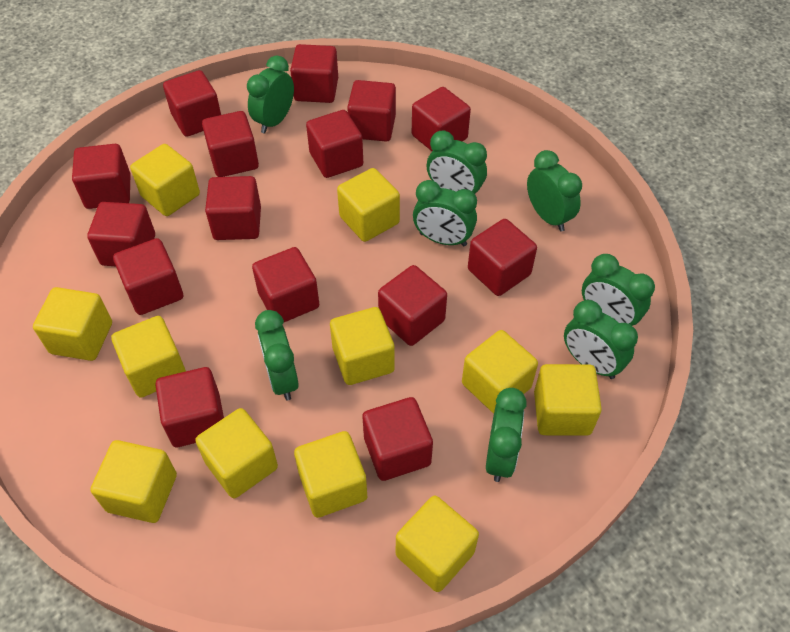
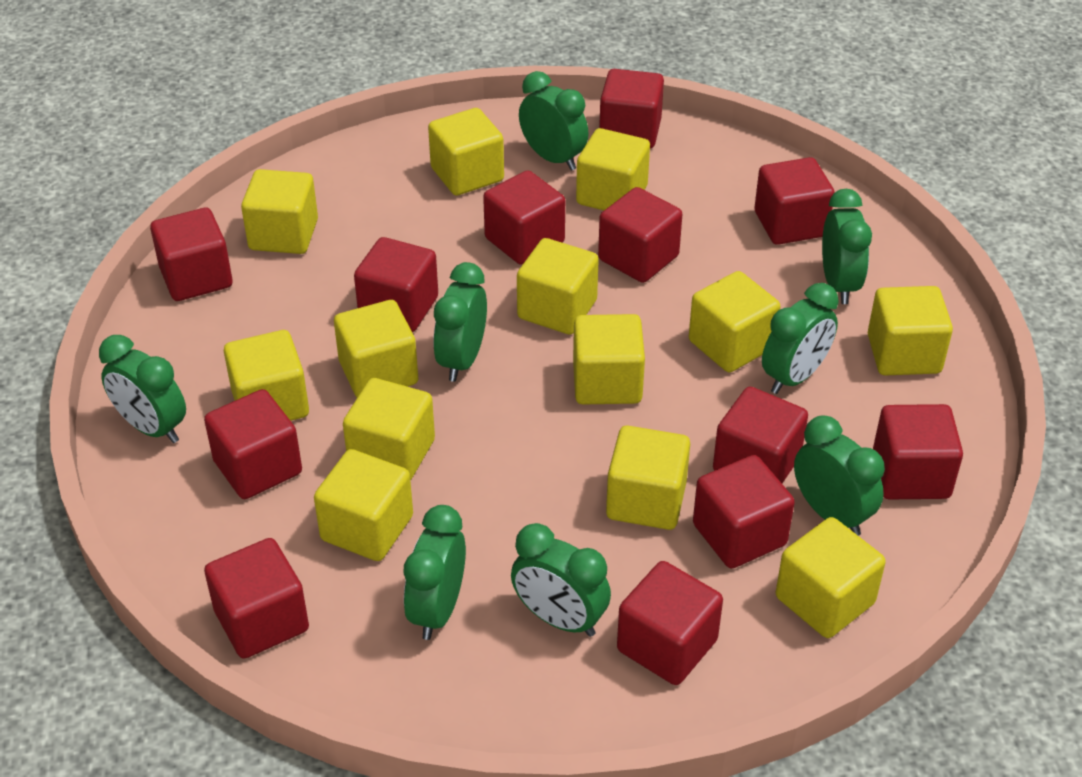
red cube: [72,144,131,209] [87,202,155,266] [113,238,183,315] [155,367,224,447] [163,70,221,137] [202,111,259,177] [205,176,261,240] [252,247,319,322] [290,44,338,103] [306,110,363,178] [347,80,396,142] [362,397,433,481] [378,265,447,346] [412,87,471,151] [468,219,537,296] = 15 -> [150,208,233,301] [204,389,302,499] [204,538,309,658] [354,237,438,332] [483,170,565,265] [598,187,682,283] [599,69,664,149] [617,561,723,685] [693,455,795,569] [713,387,808,483] [754,157,835,245] [873,404,963,499] = 12
yellow cube: [33,287,112,361] [90,440,177,523] [111,316,186,398] [130,144,200,216] [195,408,278,498] [294,431,367,518] [330,307,395,385] [337,168,400,242] [396,495,479,592] [462,330,538,414] [534,364,602,436] = 11 -> [224,330,309,421] [241,169,318,254] [314,449,413,561] [334,300,418,397] [343,378,435,480] [428,108,504,196] [517,238,599,335] [573,314,645,404] [576,128,650,210] [606,426,690,530] [689,271,781,372] [776,517,886,638] [868,286,953,376] = 13

